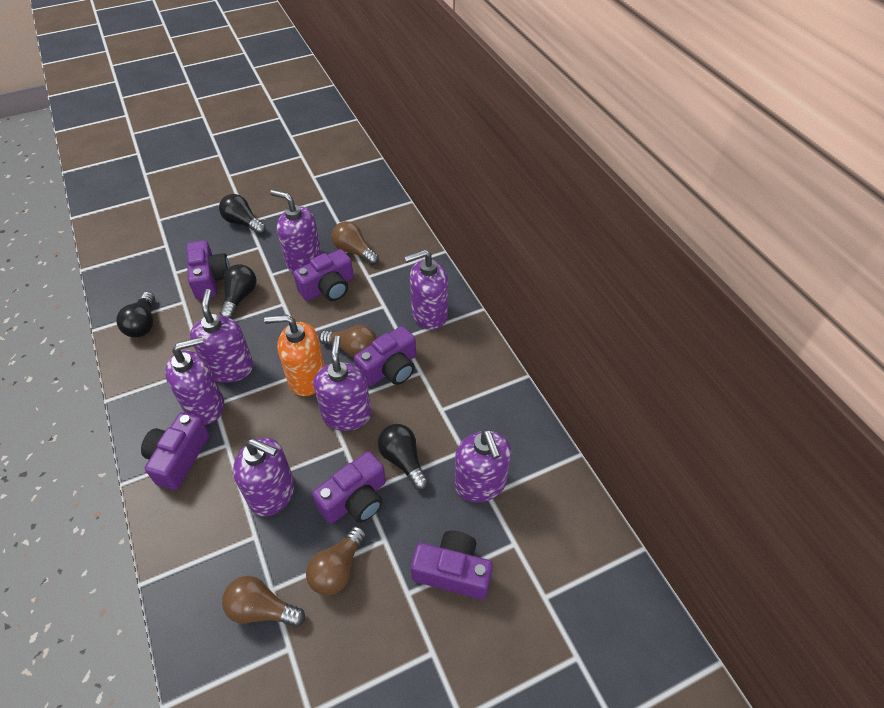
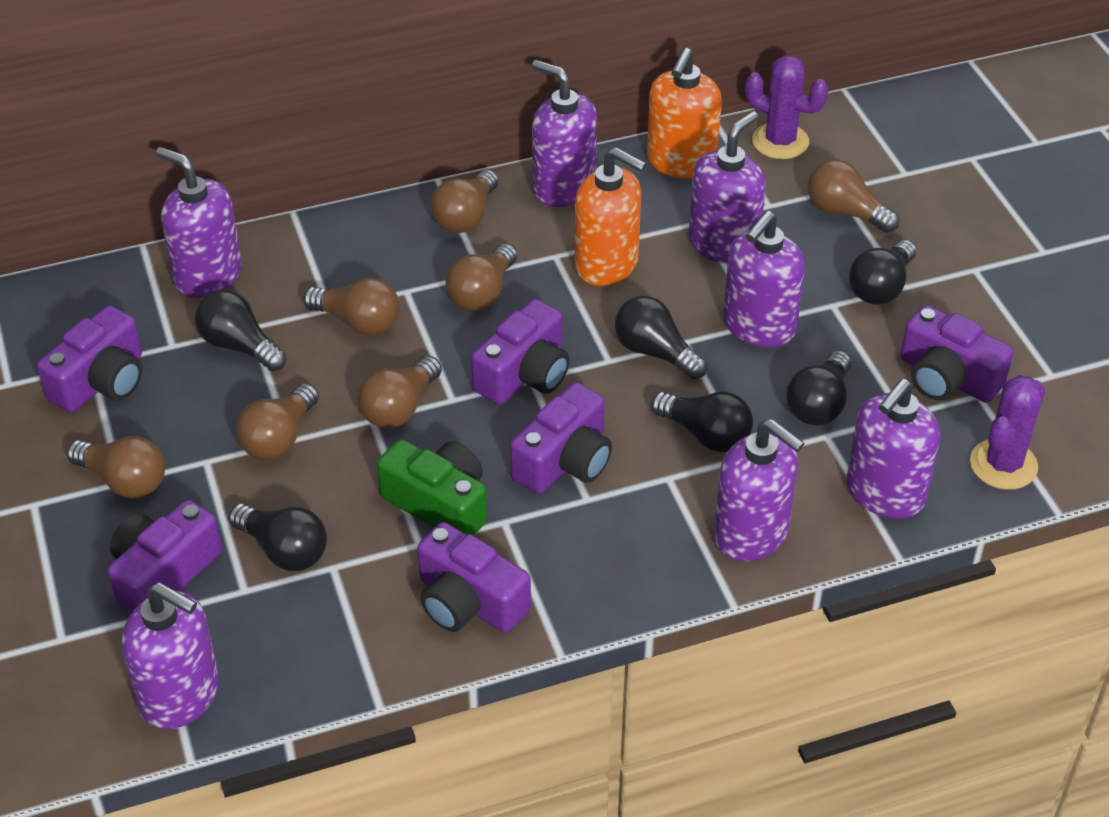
black light bulb: [116,292,155,338] [219,194,266,235] [220,264,256,319] [378,424,429,490] = 4 -> [195,290,286,371] [229,504,327,571] [615,296,707,380] [651,392,753,452] [786,350,851,425] [849,240,916,305] = 6
brown light bulb: [222,576,305,627] [306,526,366,596] [319,325,377,358] [332,221,379,265] = 4 -> [67,436,165,498] [236,383,319,460] [303,278,399,335] [358,356,442,428] [431,169,499,233] [446,244,517,311] [808,160,899,233] = 7
green camera: none = 0 -> [377,439,487,536] = 1
orange soap dispenser: [264,315,325,396] = 1 -> [574,147,647,286] [647,48,722,179] = 2
purple cactus: none = 0 -> [745,55,828,159] [970,375,1045,490] = 2

